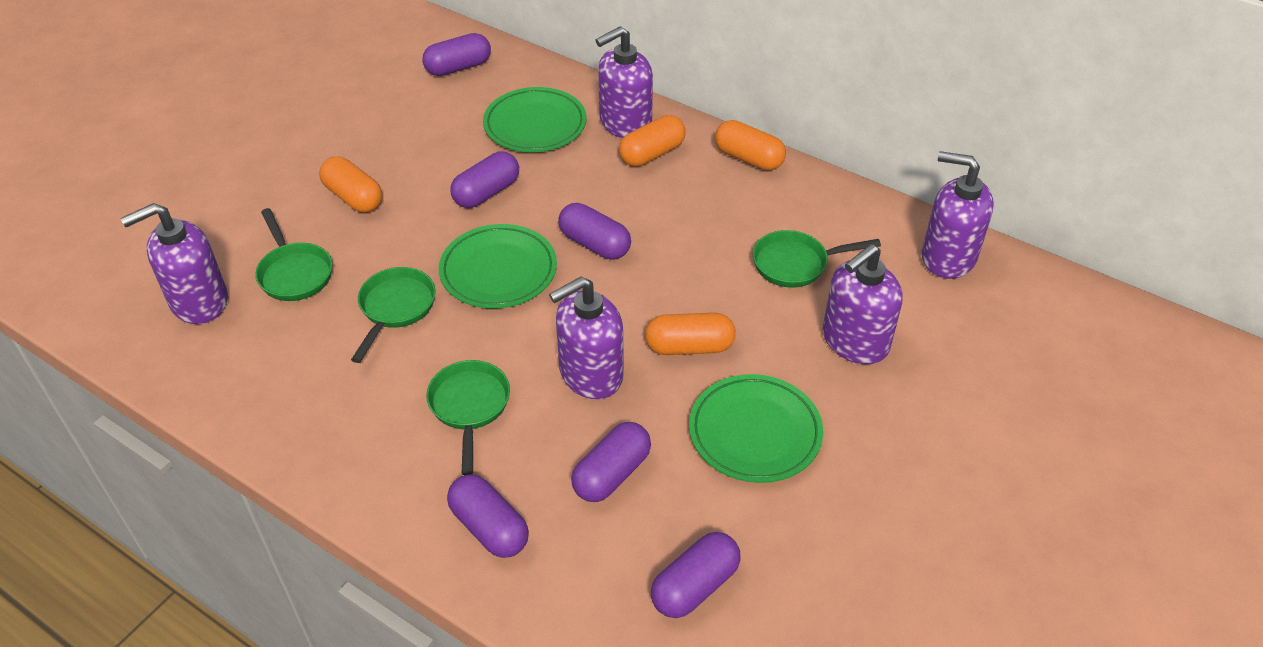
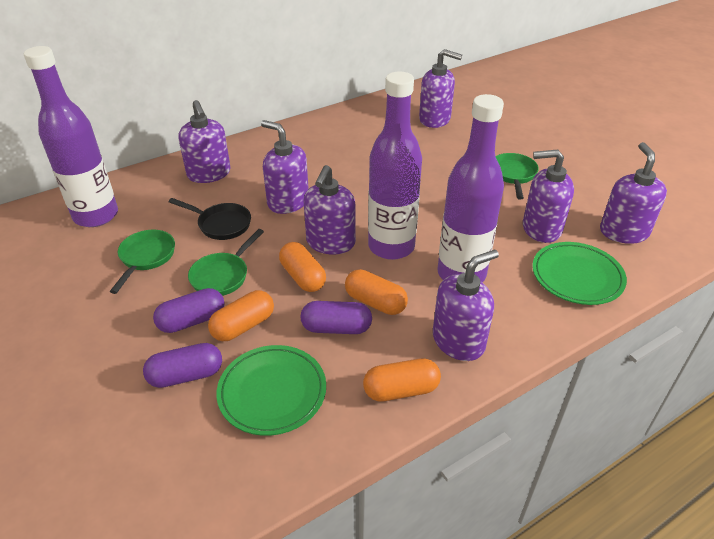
black pan: none = 0 -> [169,198,251,240] = 1
green pan: [255,208,332,301] [351,267,436,363] [426,360,510,475] [753,230,881,288] = 4 -> [110,230,175,294] [188,229,264,296] [495,153,539,199] = 3
green plate: [439,224,557,308] [483,87,587,152] [689,374,823,483] = 3 -> [216,345,326,436] [532,242,627,305] = 2
purple bottle: none = 0 -> [24,46,118,227] [368,72,422,260] [437,94,504,282] = 3
purple capsule: [422,33,491,76] [447,474,529,558] [450,152,519,208] [558,203,631,260] [571,422,651,502] [651,532,741,618] = 6 -> [143,343,222,388] [153,288,225,333] [301,301,372,334] = 3
purple soap dispenser: [121,203,228,324] [549,277,624,399] [596,26,653,138] [823,244,902,364] [922,151,994,279] = 5 -> [178,100,231,183] [261,120,309,214] [303,165,356,254] [419,49,462,128] [433,249,499,361] [523,150,574,243] [600,142,667,244] = 7

